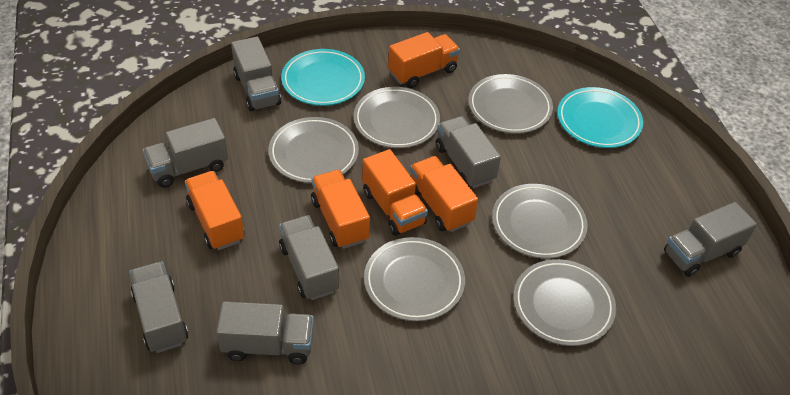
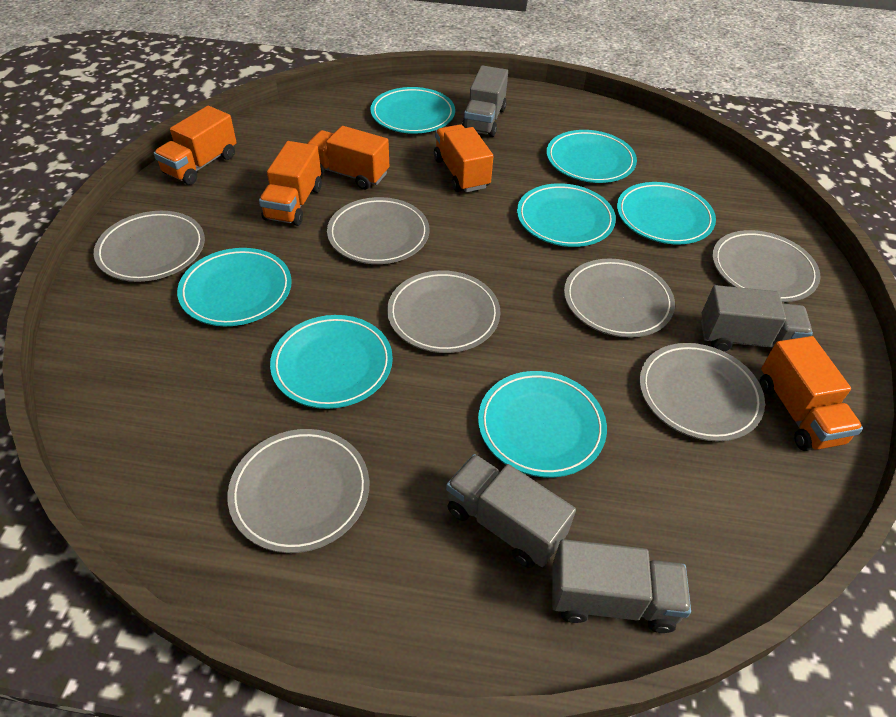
grey plate: [268,117,359,183] [354,87,440,148] [364,237,465,321] [468,74,553,134] [492,184,588,259] [513,259,616,346] = 6 -> [94,211,205,282] [228,429,369,553] [327,197,430,264] [387,270,500,353] [564,259,675,338] [639,343,765,442] [712,230,821,302] = 7
grey truck: [129,261,189,353] [143,118,228,188] [216,301,314,364] [231,36,281,111] [279,215,339,300] [436,116,501,188] [664,202,757,277] = 7 -> [446,454,576,568] [462,65,508,137] [552,539,691,633] [701,285,813,352] = 4
turquoise plate: [281,49,365,106] [557,87,643,148] = 2 -> [177,248,292,326] [270,315,393,409] [370,87,455,134] [478,371,607,478] [517,183,616,247] [546,130,637,183] [617,182,716,244] = 7

